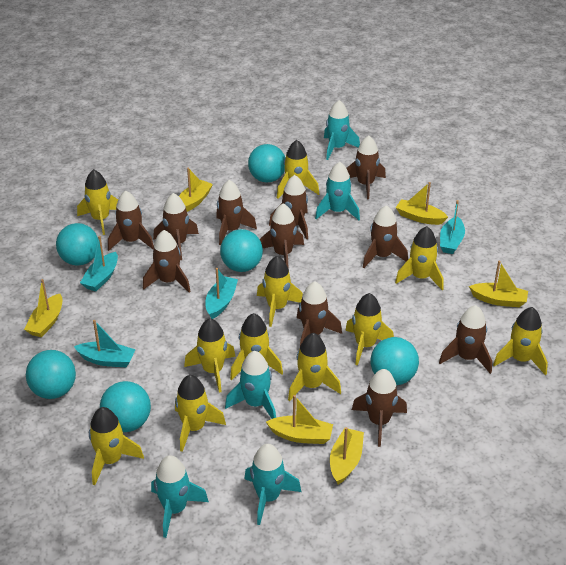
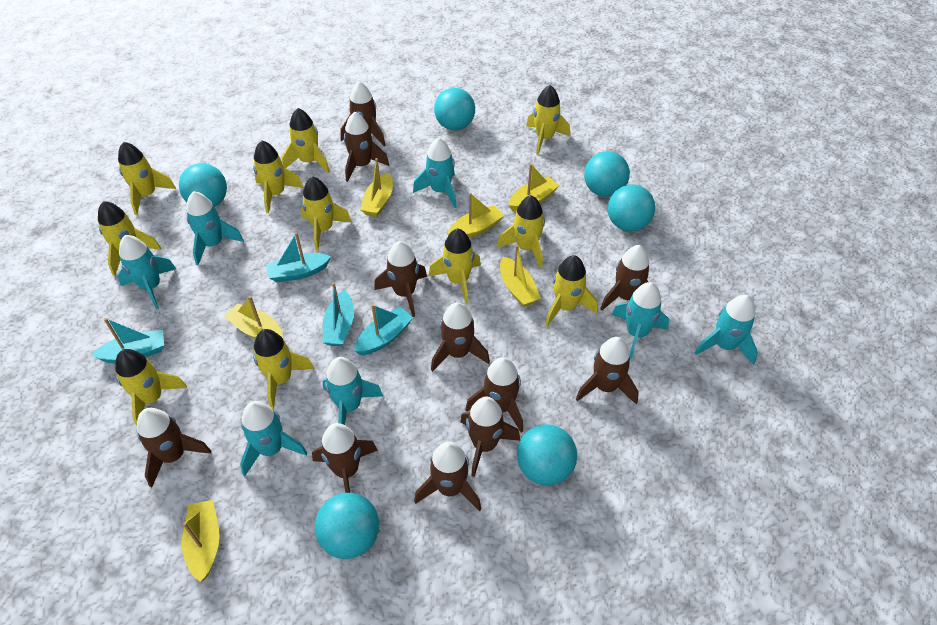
turquoise rocket: [151,455,209,538] [225,351,276,419] [244,444,301,525] [315,162,360,220] [324,100,360,160] = 5 -> [117,235,176,310] [186,191,244,265] [240,401,307,476] [322,357,383,425] [413,138,457,208] [612,282,669,359] [695,295,758,365] = 7

